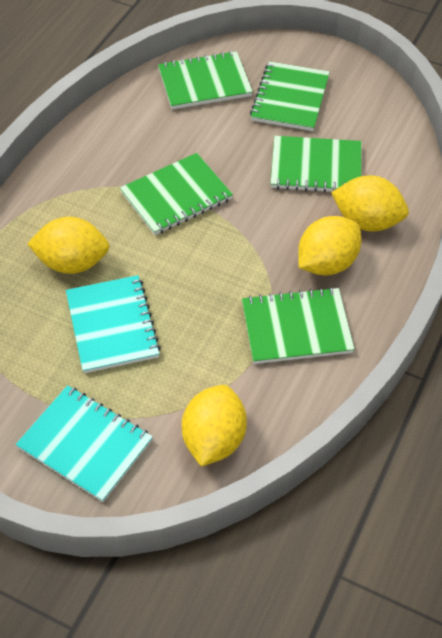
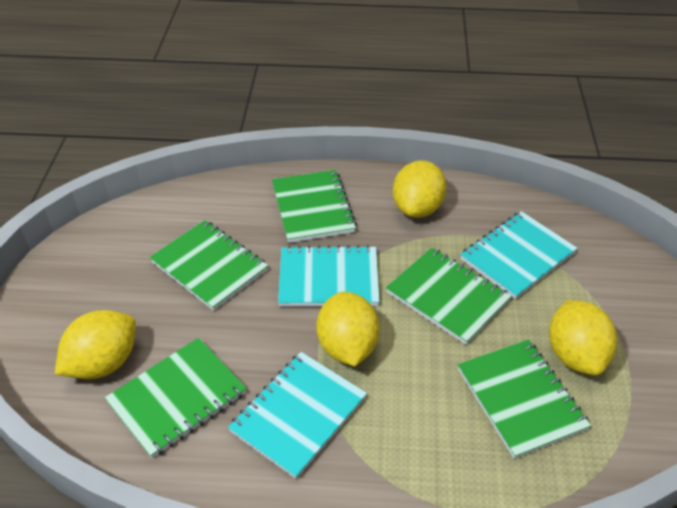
turquoise notebook: [16,385,153,502] [66,275,161,373] = 2 -> [228,352,367,479] [278,245,380,307] [460,211,578,299] = 3

